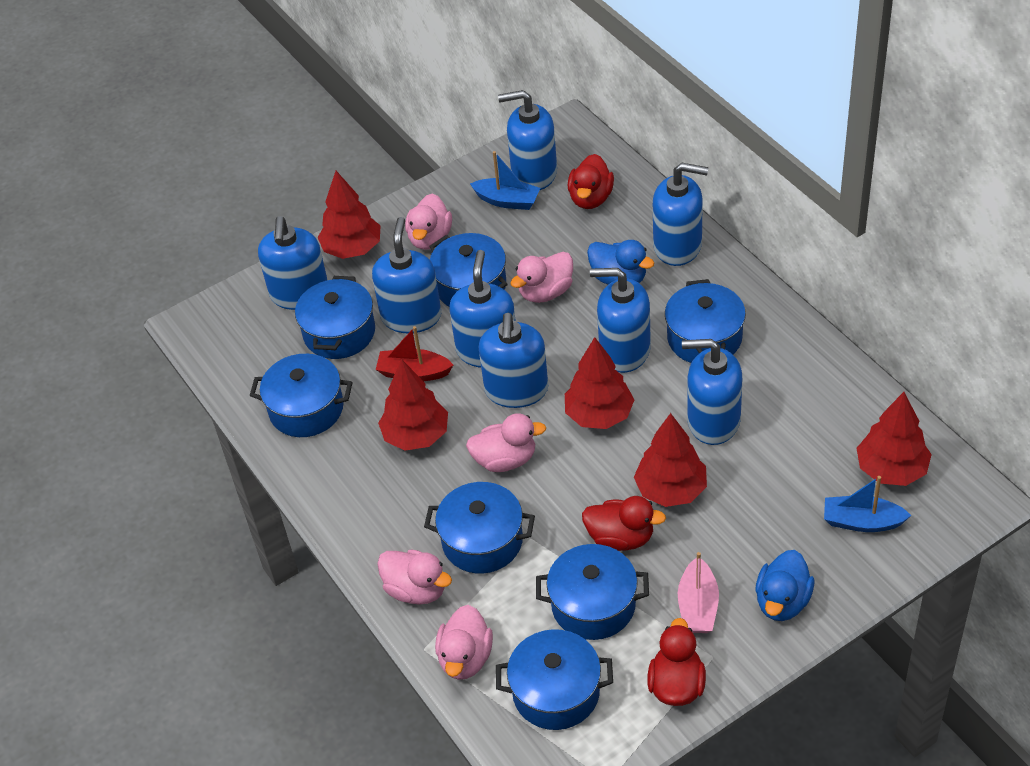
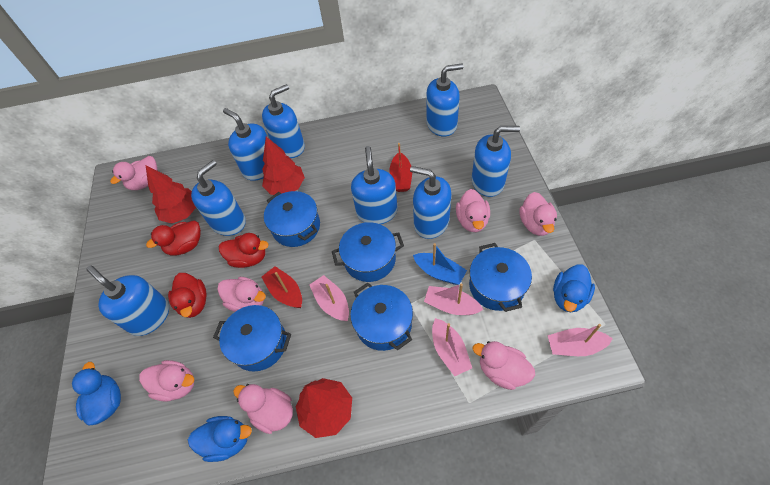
blue boat: [470,151,540,210] [824,476,911,532] = 2 -> [413,243,467,285] = 1
blue duck: [587,240,654,284] [755,550,814,621] = 2 -> [72,362,121,426] [188,416,252,462] [553,265,595,312] = 3
blue pot: [250,354,352,437] [295,276,375,359] [424,482,535,574] [429,233,508,307] [496,629,613,730] [536,544,649,640] [665,279,746,363] = 7 -> [213,305,291,372] [264,191,320,247] [332,222,404,282] [350,283,413,351] [469,243,532,312] = 5
pink boat: [678,552,719,633] = 1 -> [310,275,349,321] [424,284,483,315] [432,318,472,376] [547,324,613,356] = 4
pink duck: [377,549,452,605] [405,193,452,250] [435,605,493,680] [466,413,546,472] [510,252,573,303] = 5 -> [110,156,158,190] [139,360,195,402] [217,277,266,312] [233,384,293,434] [456,189,490,232] [473,341,535,390] [520,192,557,236] = 7
red boat: [376,326,453,381] = 1 -> [262,266,302,308] [389,143,412,192] = 2
red tree: [318,171,381,259] [378,359,448,451] [565,337,634,429] [634,413,707,507] [857,392,932,486] = 5 -> [146,165,196,224] [262,137,305,195] [296,378,352,438] = 3

